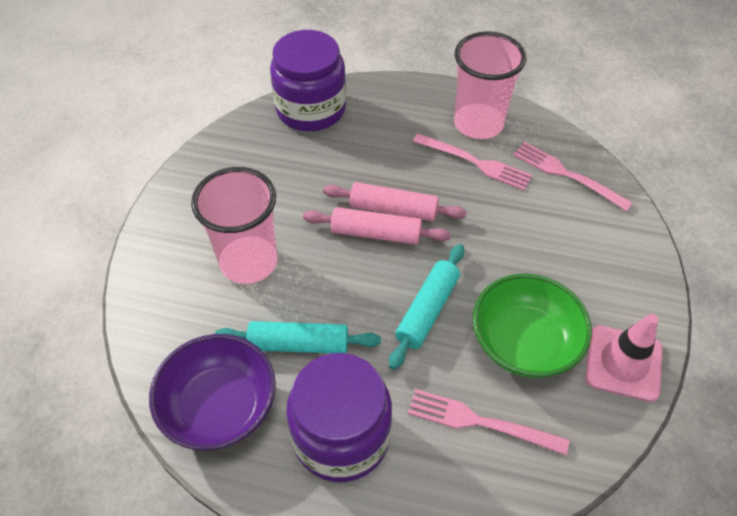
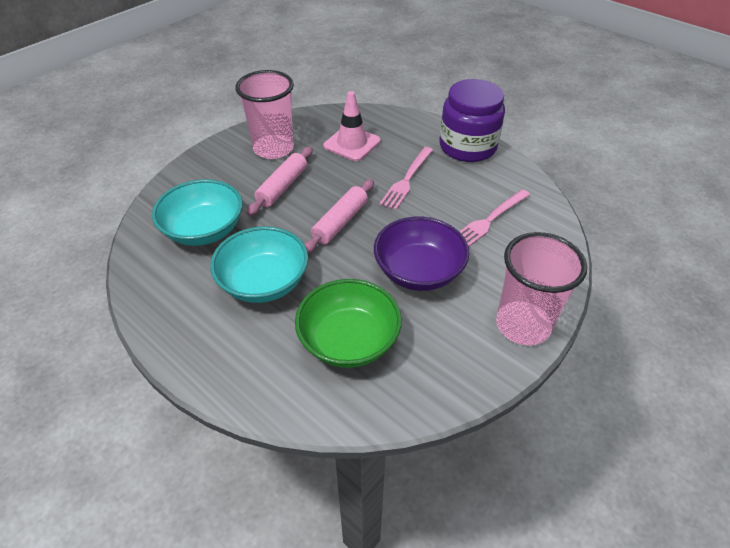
pink fork: [408,389,569,455] [413,134,532,191] [513,142,633,211] = 3 -> [379,147,433,210] [459,189,530,247] = 2
purple jar: [270,30,346,131] [286,353,392,482] = 2 -> [439,79,505,162] = 1
turquoise bowl: none = 0 -> [152,179,243,246] [210,226,308,303] = 2
turquoise rolling pin: [215,321,381,353] [389,244,464,370] = 2 -> none = 0

